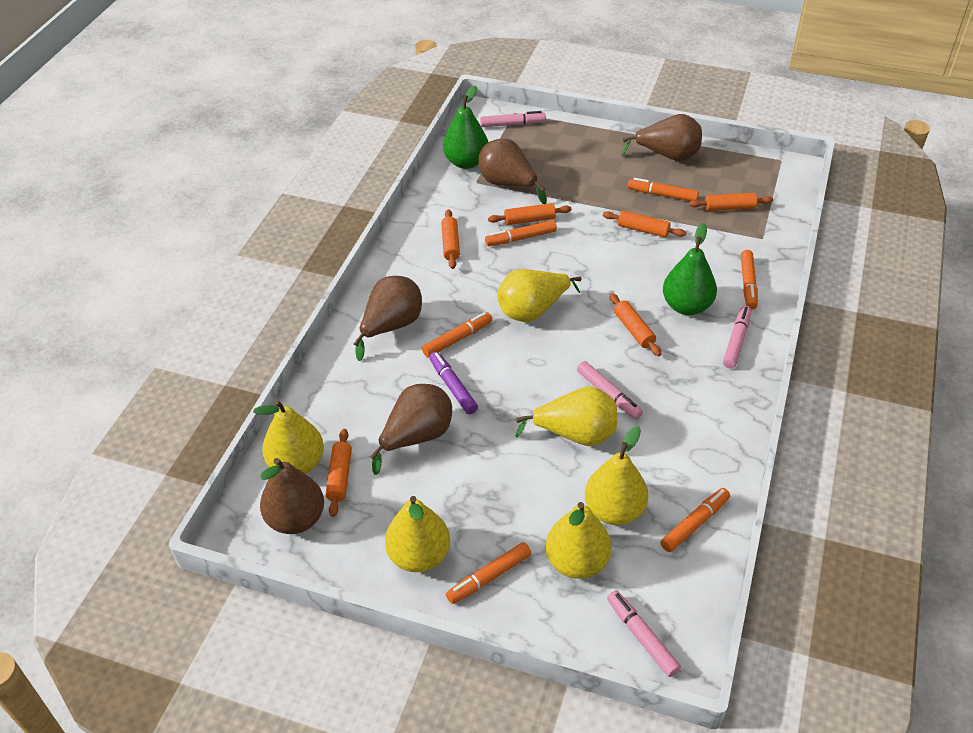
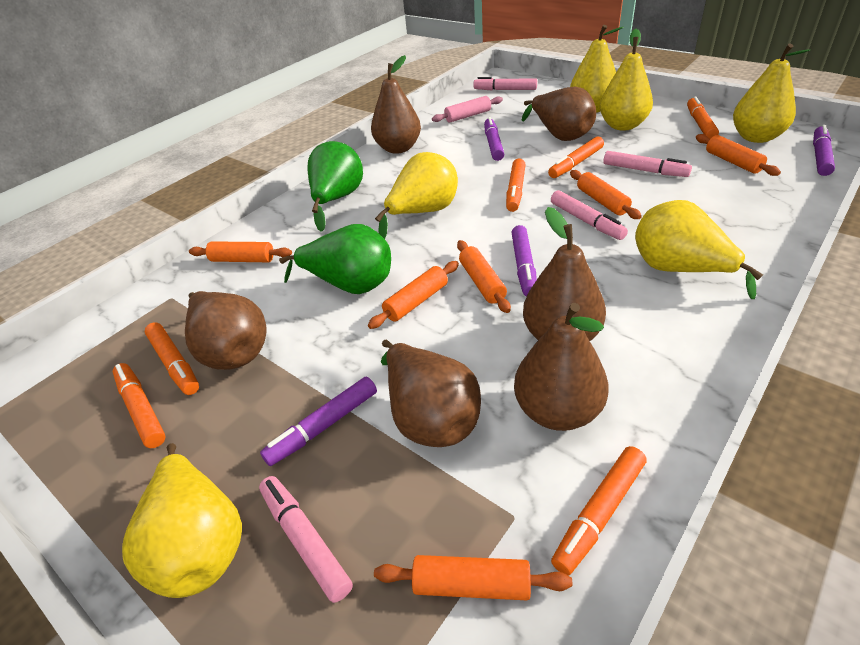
brown pear: [260,458,324,534] [354,276,422,361] [370,384,452,475] [478,138,547,204] [621,114,702,161] = 5 -> [185,291,266,370] [371,55,421,154] [381,340,481,447] [514,303,609,431] [522,87,596,141] [523,207,606,341] = 6
pink rolling pin: none = 0 -> [432,96,503,122] = 1
purple marker: [429,352,478,414] = 1 -> [260,377,377,466] [484,117,504,161] [511,225,537,296] [813,125,835,176] = 4

